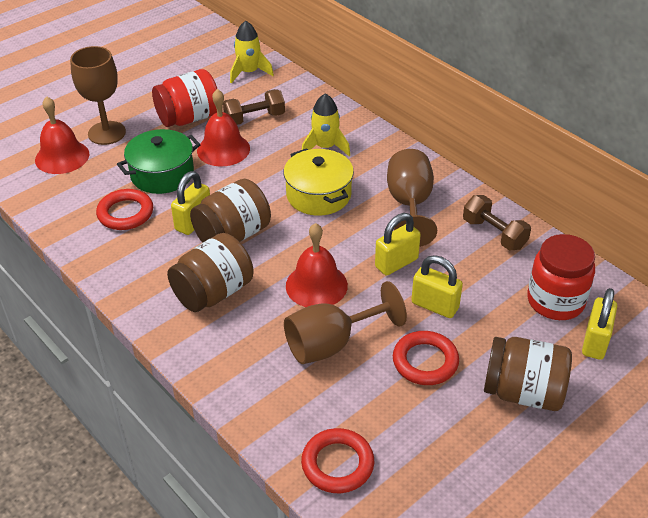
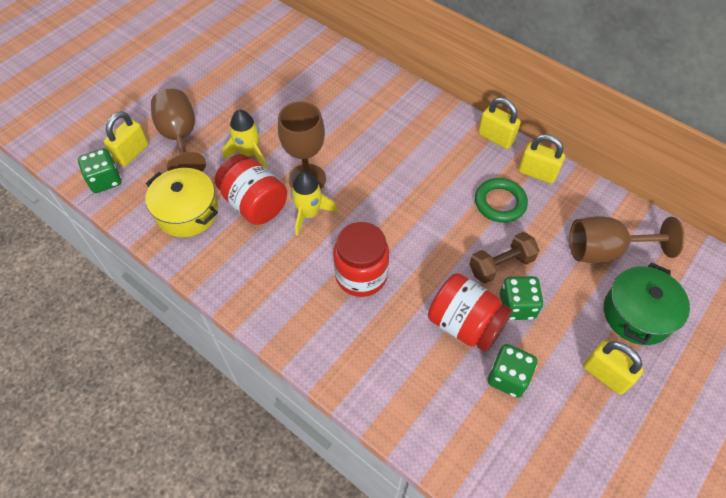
brown dumbbell: [223,89,285,125] [463,195,531,250] = 2 -> [469,232,540,283] = 1
brown jar: [167,233,254,312] [190,179,271,243] [484,337,572,411] = 3 -> none = 0
green dice: none = 0 -> [78,148,121,193] [488,344,537,398] [500,276,544,320] = 3
green ring: none = 0 -> [475,178,528,223] = 1
red bell: [35,96,89,174] [197,89,250,166] [286,223,348,307] = 3 -> none = 0
red jar: [152,69,217,127] [527,234,595,320] = 2 -> [215,154,287,225] [333,222,389,297] [428,273,512,352] = 3
red ring: [96,189,153,230] [301,428,374,493] [393,331,459,385] = 3 -> none = 0

